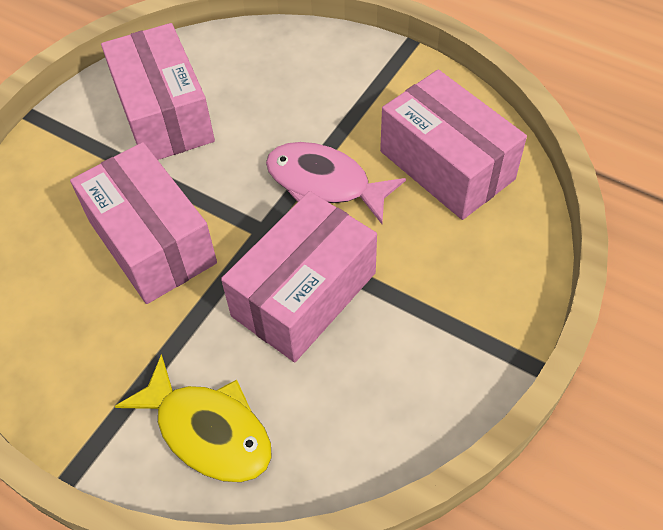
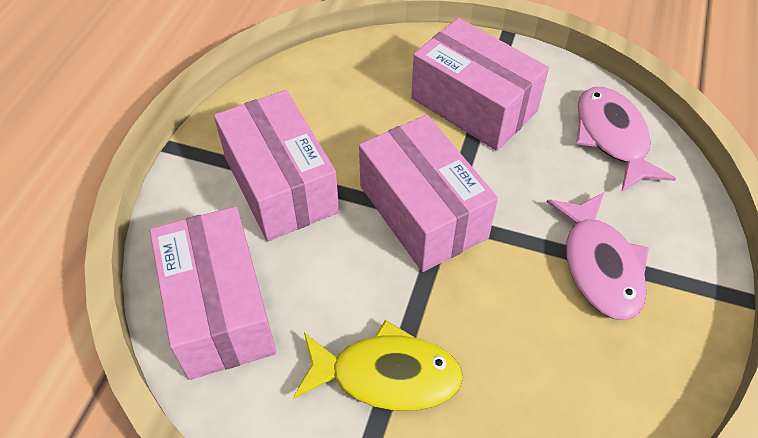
pink fish: [266,142,406,224] = 1 -> [547,192,649,320] [576,87,676,192] = 2

